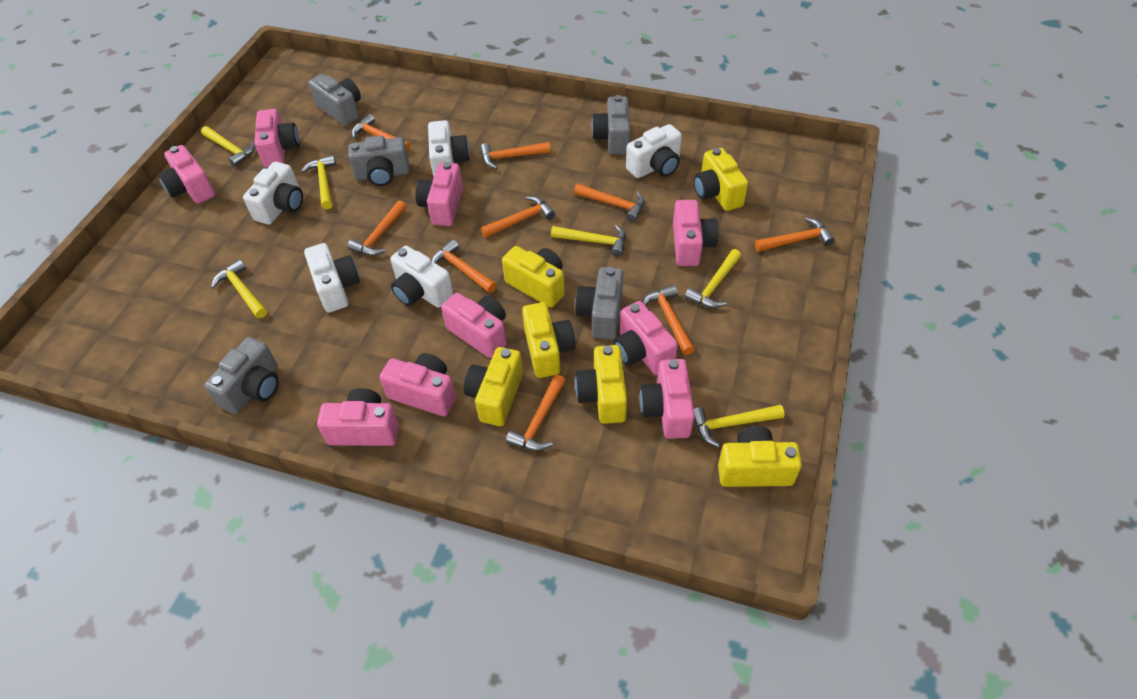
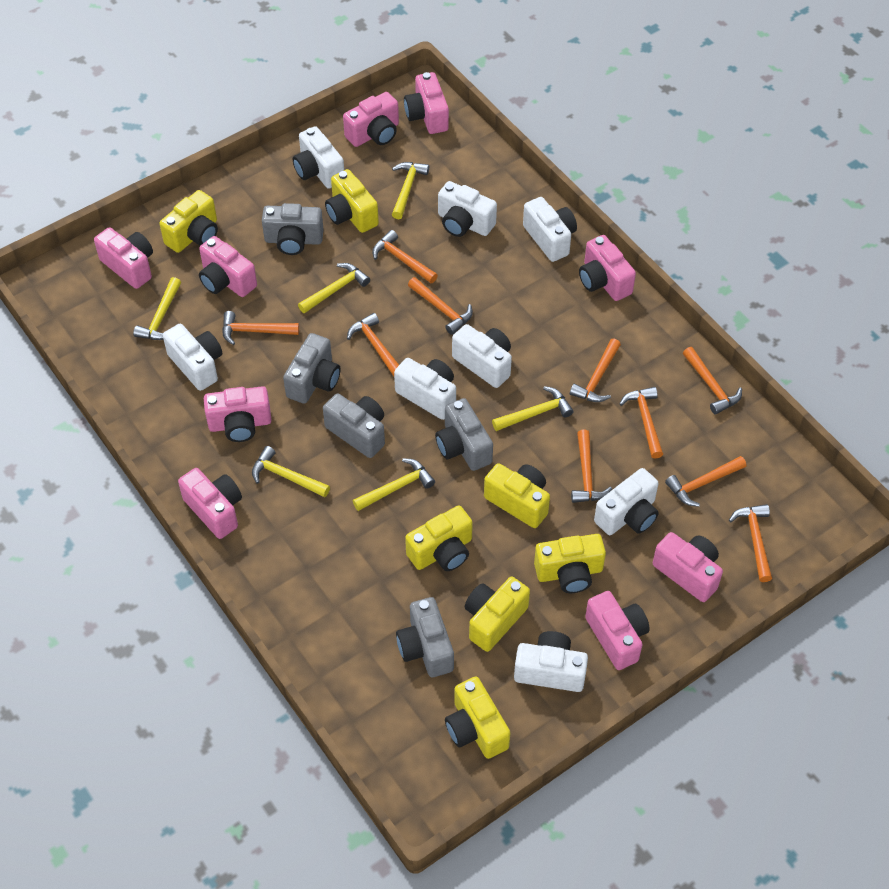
orange hammer: [347,200,407,256] [352,114,410,152] [432,239,497,293] [480,142,550,169] [481,196,555,238] [506,375,566,451] [574,184,645,222] [642,285,695,355] [755,217,835,252] = 9 -> [222,311,299,345] [347,313,399,376] [372,230,438,283] [408,277,473,335] [570,339,621,402] [571,430,612,503] [620,387,663,459] [665,456,746,507] [683,347,742,414] [729,504,772,582] = 10
white camera: [243,162,303,225] [304,243,360,313] [390,246,454,308] [428,120,469,177] [626,124,682,178] = 5 -> [163,324,222,391] [293,126,344,189] [394,358,456,420] [438,181,497,237] [452,324,512,388] [514,631,588,692] [523,197,577,262] [594,468,659,535] = 8
yellow camera: [464,347,523,426] [502,246,565,307] [522,302,575,378] [575,345,627,424] [694,148,748,211] [718,426,802,487] = 6 -> [159,190,218,253] [325,169,379,233] [405,505,473,571] [445,677,510,759] [465,577,530,652] [484,463,550,528] [534,534,606,593] = 7

